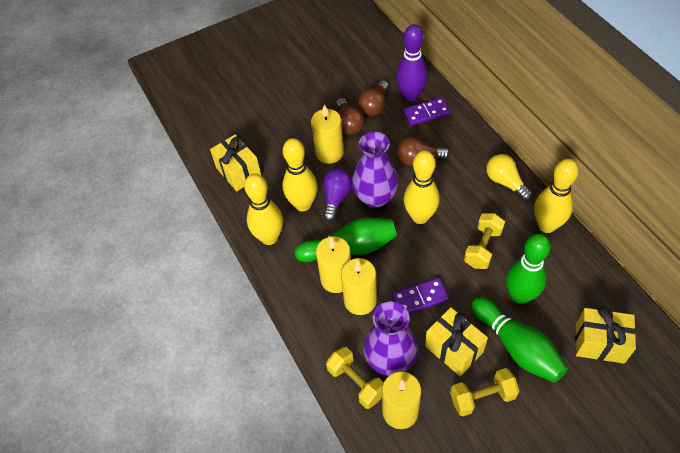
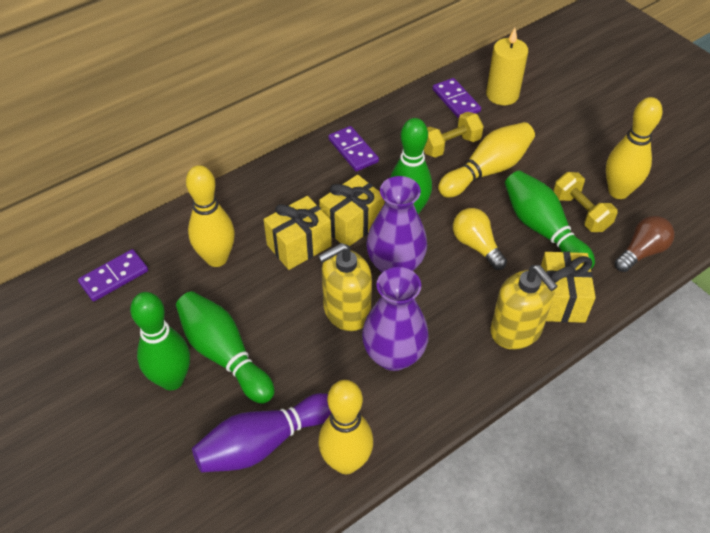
brown light bulb: [336,98,364,135] [358,81,389,116] [397,137,450,166] = 3 -> [615,216,675,272] = 1
green bowling pin: [295,218,397,262] [471,297,568,383] [506,234,551,304] = 3 -> [130,292,190,390] [176,291,275,404] [390,118,432,214] [505,171,595,269] = 4
purple domino: [392,278,449,314] [403,97,451,126] = 2 -> [78,249,148,301] [328,126,379,172] [433,78,481,119] = 3
purple light bulb: [323,168,352,221] = 1 -> none = 0
yellow candle: [311,105,344,164] [316,236,351,293] [341,258,377,315] [382,372,421,429] = 4 -> [486,28,528,105] = 1
yellow dumbbell: [326,347,384,409] [450,368,519,417] [464,213,505,269] = 3 -> [423,112,484,158] [553,172,618,232] = 2
yellow soap dispenser: none = 0 -> [318,243,372,331] [491,265,558,350] = 2

